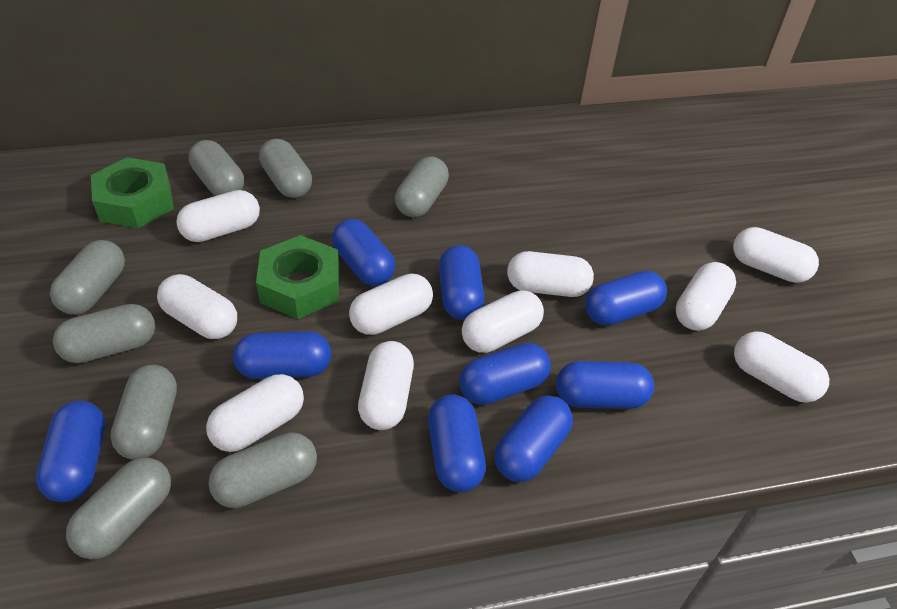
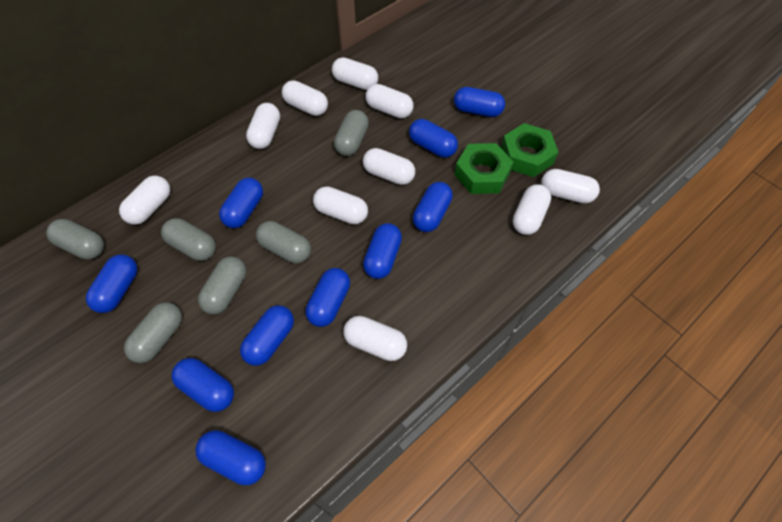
blue capsule: [36,401,105,502] [233,331,331,379] [332,219,395,286] [428,394,486,492] [439,245,484,320] [460,343,551,405] [494,395,573,482] [556,361,654,409] [585,271,667,326] = 9 -> [86,254,137,313] [172,358,234,412] [195,430,266,485] [219,178,263,228] [240,305,294,366] [306,268,350,327] [363,223,402,279] [409,119,458,158] [413,182,453,232] [454,87,505,117] = 10
grey capsule: [50,240,125,314] [53,304,155,363] [66,458,171,559] [110,365,177,460] [189,140,244,196] [208,432,317,508] [259,139,312,198] [395,156,449,217] = 8 -> [46,219,104,260] [124,302,182,363] [161,218,216,261] [198,256,246,315] [256,221,311,264] [334,110,369,156] = 6

